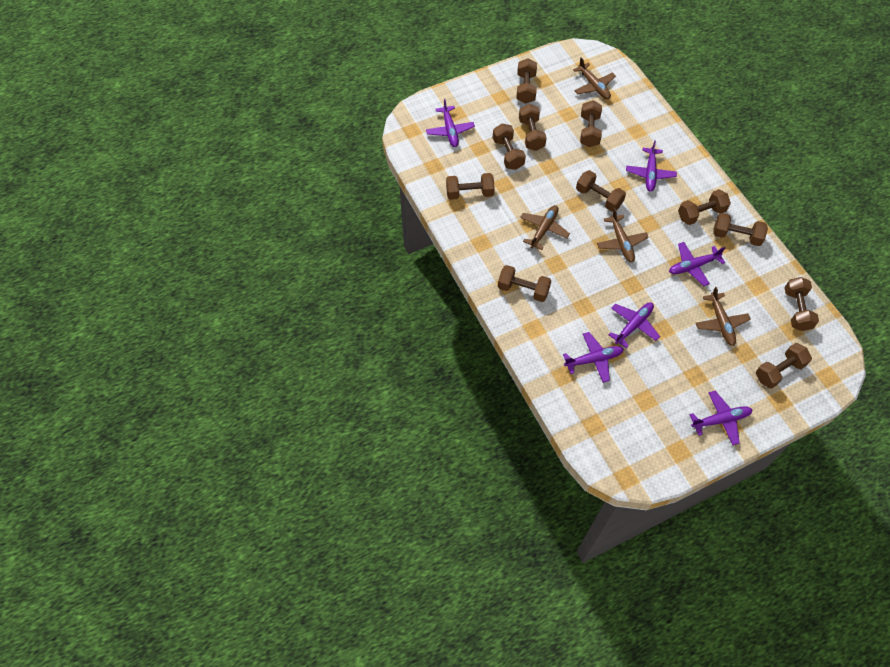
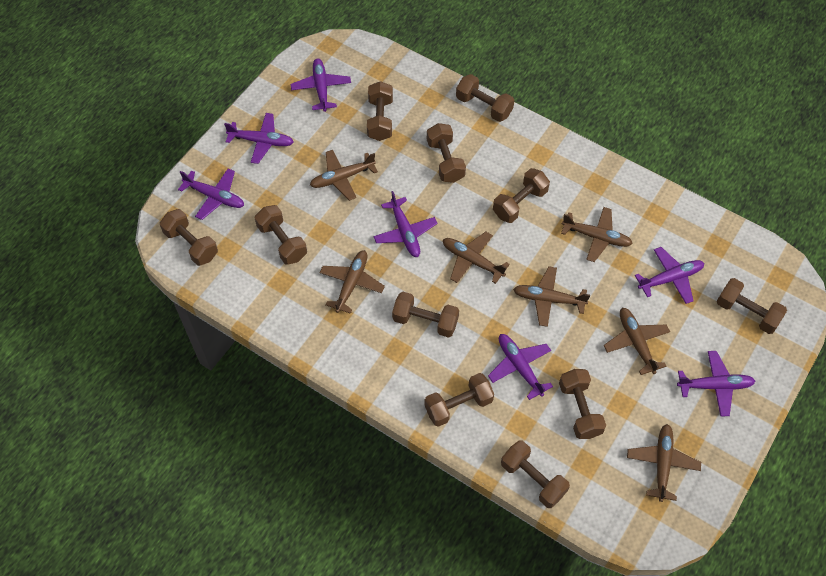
brown plane: [520,205,570,250] [573,57,616,99] [597,208,649,262] [696,287,751,346] = 4 -> [310,150,378,201] [319,250,385,314] [443,232,510,284] [513,266,590,327] [561,207,633,262] [604,308,670,375] [627,424,701,502] = 7
purple plane: [426,99,475,147] [563,332,624,383] [608,302,660,348] [626,140,677,192] [669,242,725,286] [689,391,752,445] = 6 -> [178,169,244,220] [224,113,294,164] [291,58,351,112] [373,191,438,257] [488,334,553,400] [635,247,704,304] [677,351,755,417] = 7

